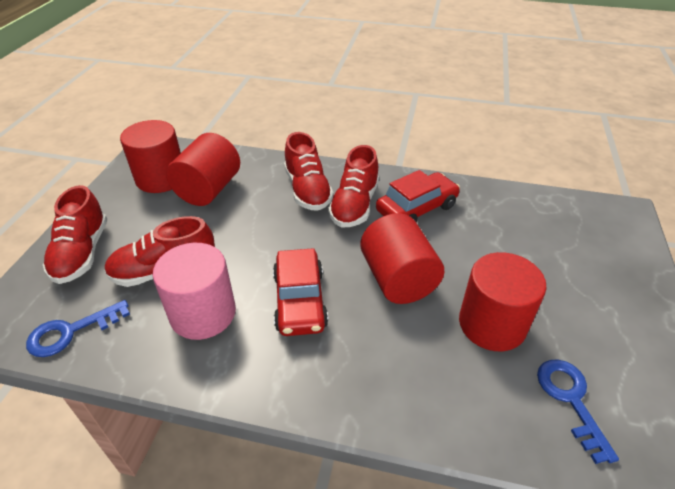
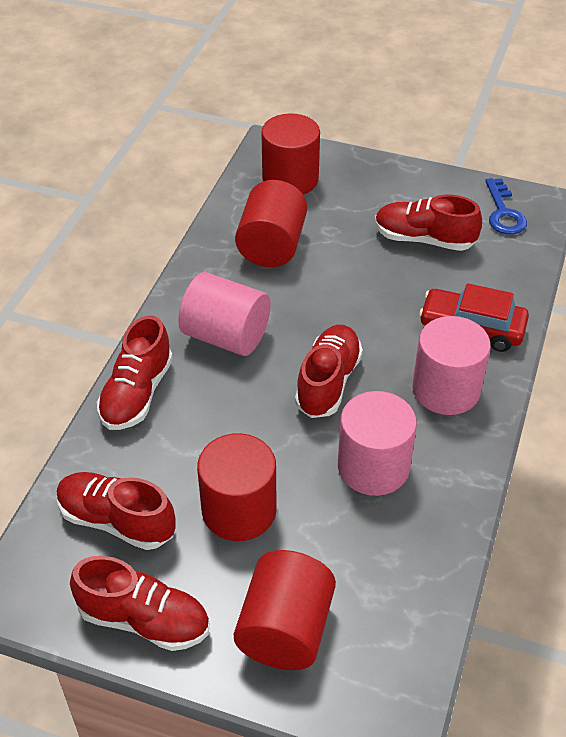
blue key: [26,300,130,357] [537,359,619,464] = 2 -> [485,178,527,235] = 1
pink cylinder: [153,243,236,340] = 1 -> [178,272,270,356] [338,391,417,496] [413,316,491,415] = 3
red car: [273,248,328,336] [376,170,460,223] = 2 -> [419,283,529,352] = 1
red shoe: [43,185,107,284] [104,216,215,287] [284,132,333,211] [328,145,379,227] = 4 -> [56,472,176,550] [70,556,209,651] [97,315,173,430] [295,325,363,418] [375,194,482,251] = 5

